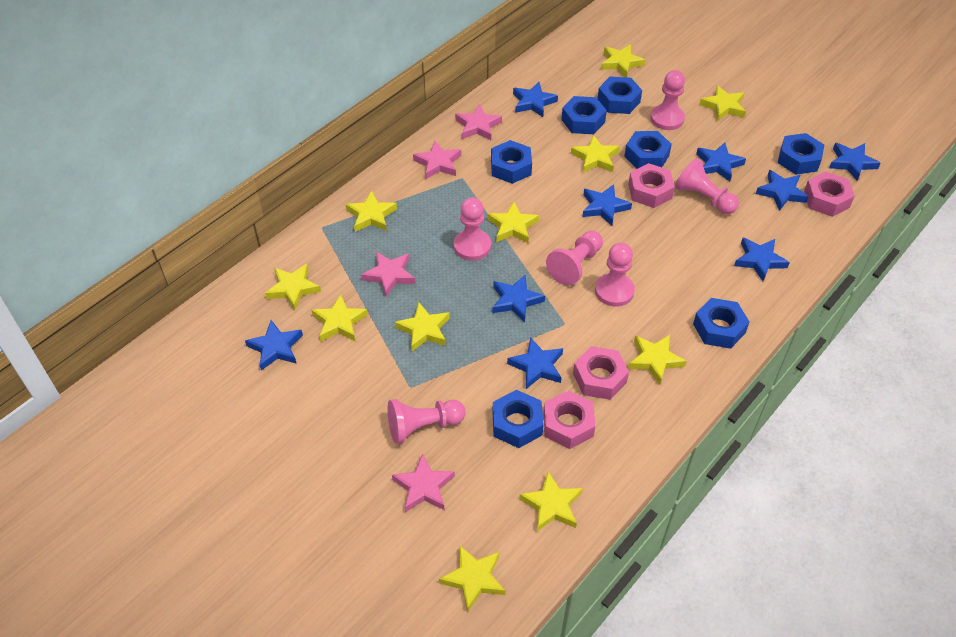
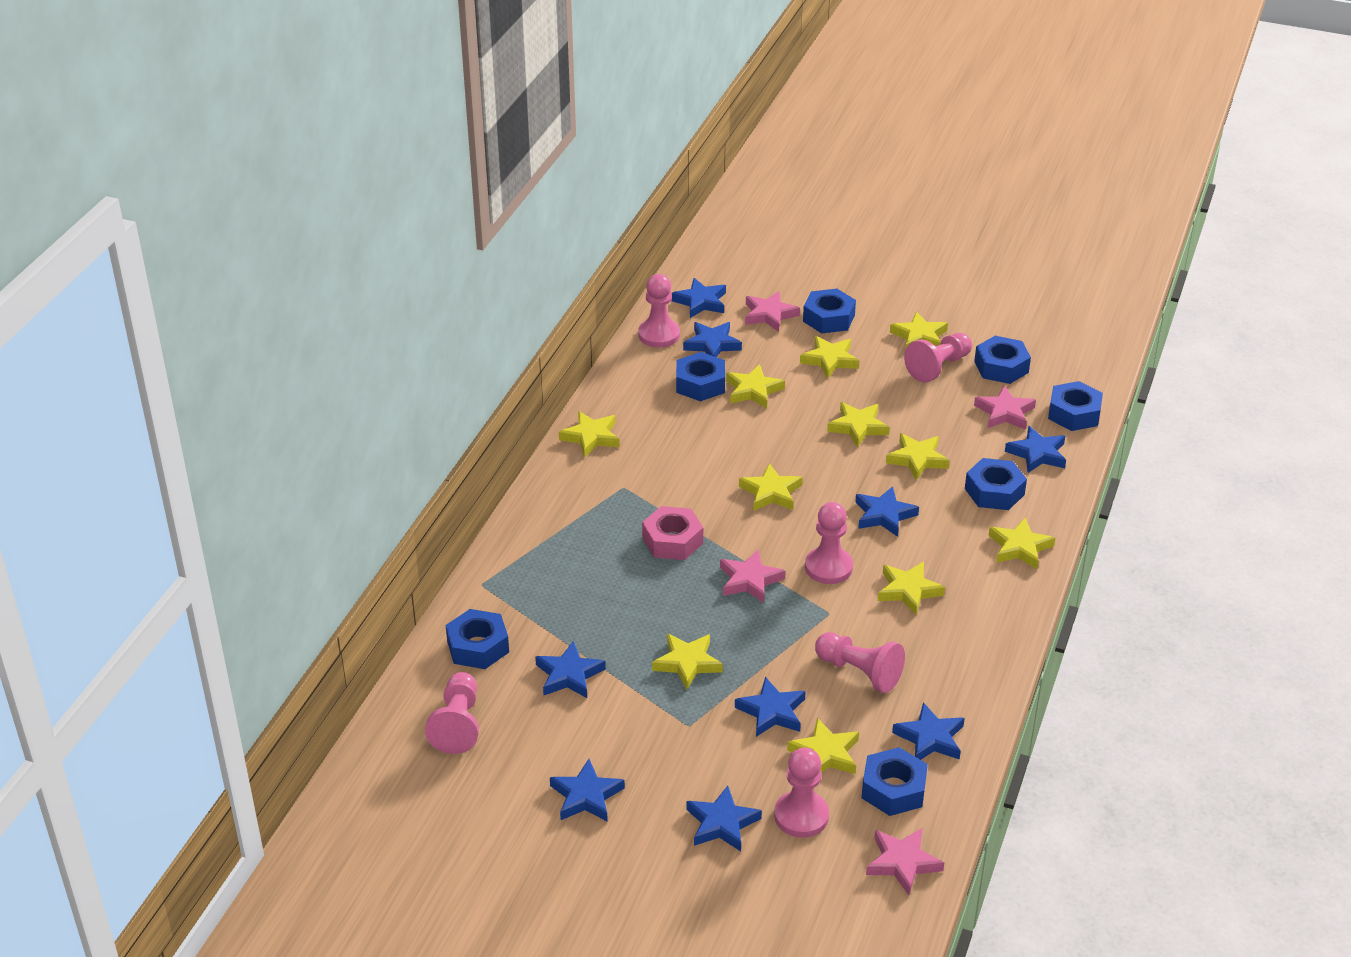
pink nut: [544,390,595,449] [573,346,629,400] [628,163,675,208] [804,171,855,217] = 4 -> [642,506,703,560] = 1

